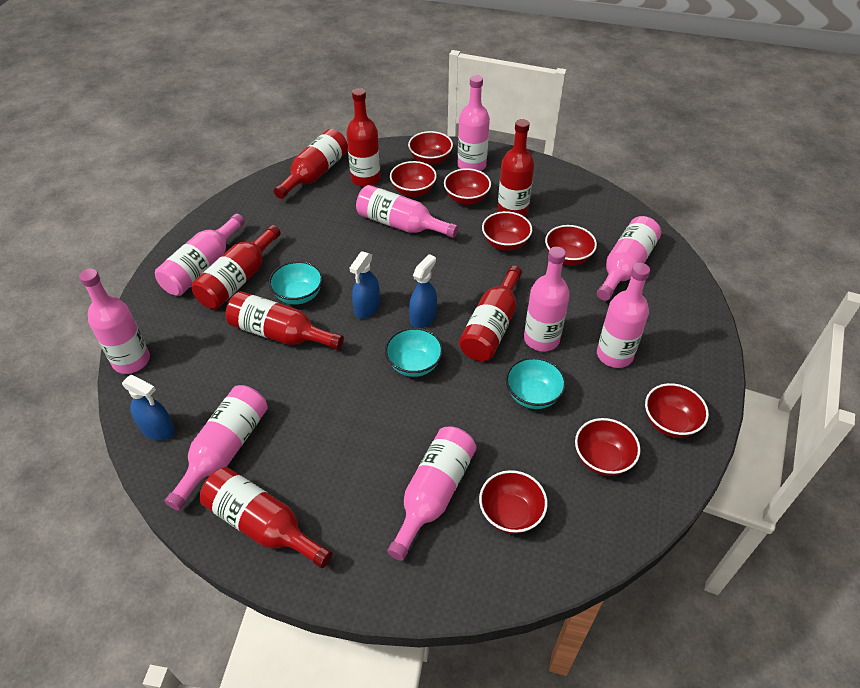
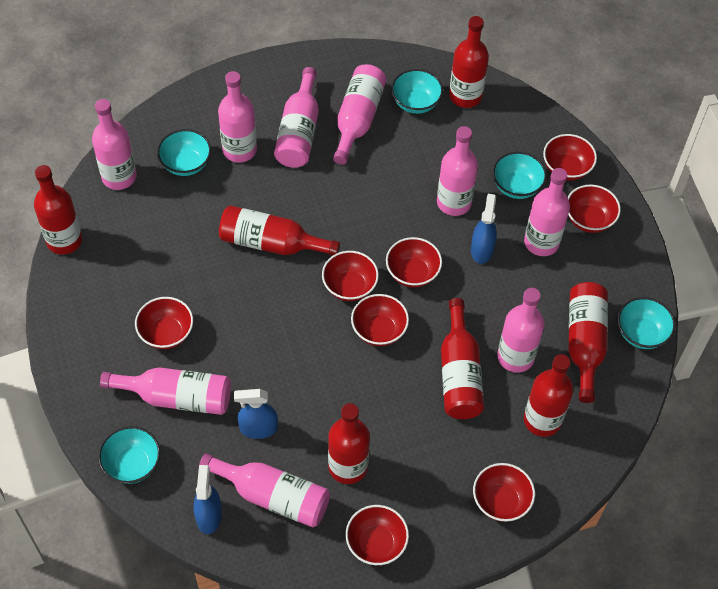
turquoise bowl: [269,261,323,305] [385,328,443,377] [506,357,566,409] = 3 -> [98,426,160,484] [157,129,211,176] [391,69,443,114] [493,152,547,199] [618,297,675,349] = 5

